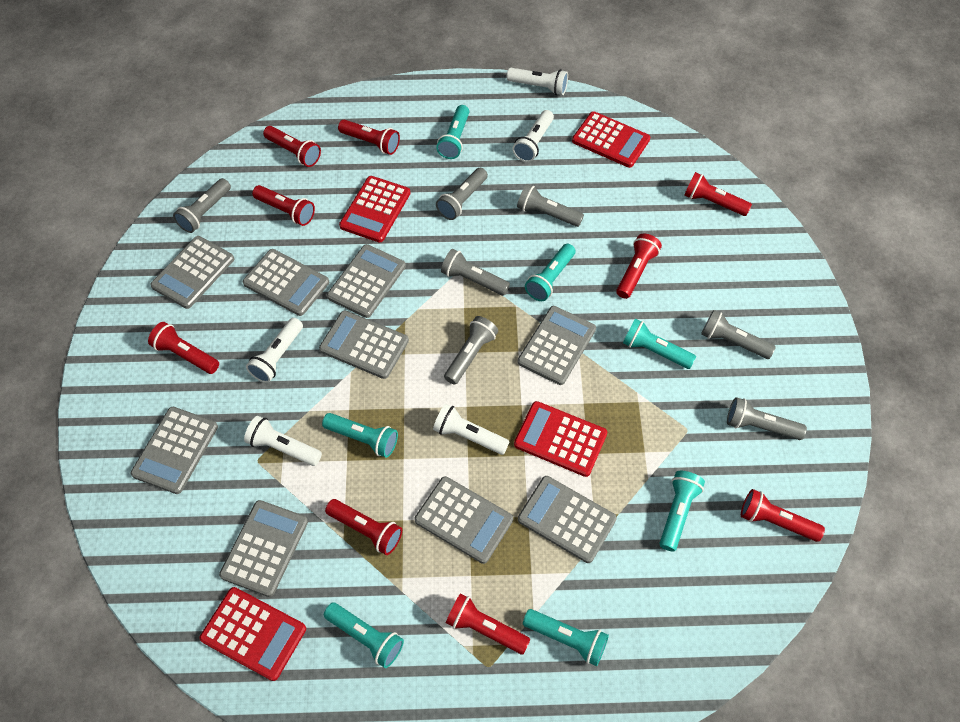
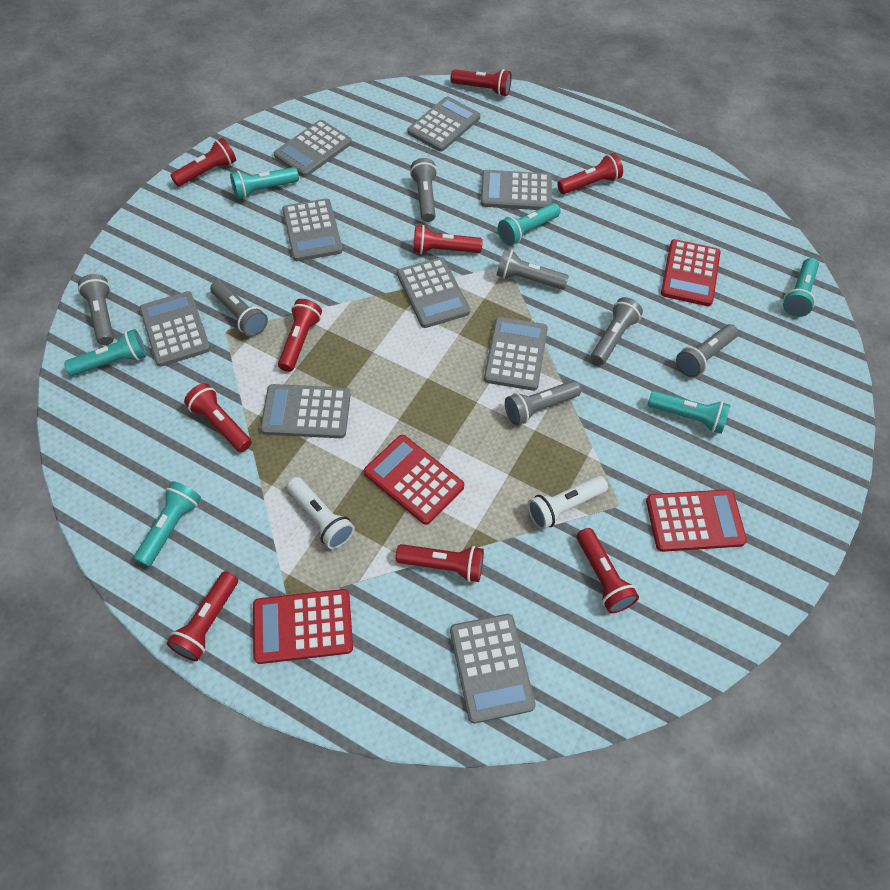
turquoise flashlight: [322,413,398,458] [324,602,404,668] [436,105,469,159] [523,609,609,666] [525,244,576,301] [623,319,696,369] [659,471,705,552] = 7 -> [64,329,147,376] [134,481,201,567] [230,167,299,200] [498,203,560,246] [648,391,731,434] [783,258,819,317] = 6
white flashlight: [244,416,322,466] [246,318,303,383] [433,404,510,455] [507,68,568,95] [513,110,554,162] = 5 -> [287,477,355,549] [527,476,608,530] = 2

